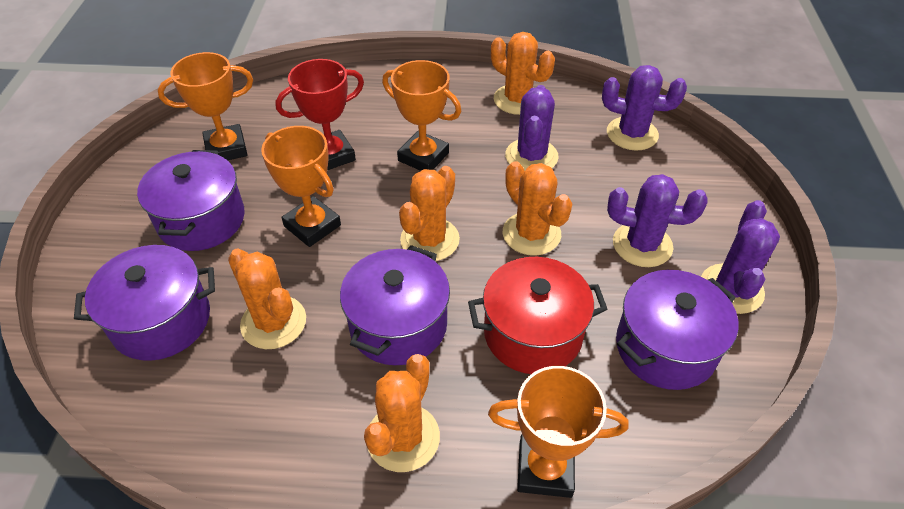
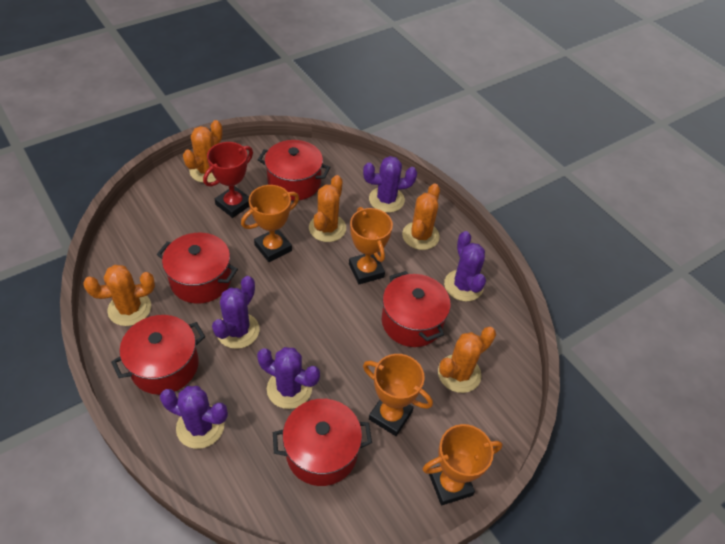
purple cactus: [505,85,558,171] [602,65,687,151] [607,174,708,267] [701,200,780,314] = 4 -> [160,386,228,449] [212,276,260,349] [257,347,320,409] [363,156,417,213] [444,231,486,301] = 5
purple pot: [74,245,215,361] [137,150,245,251] [340,245,450,365] [616,270,738,390] = 4 -> none = 0
red pot: [468,257,607,374] = 1 -> [111,315,205,395] [157,233,238,304] [258,140,330,201] [273,399,372,486] [382,271,451,347] = 5

